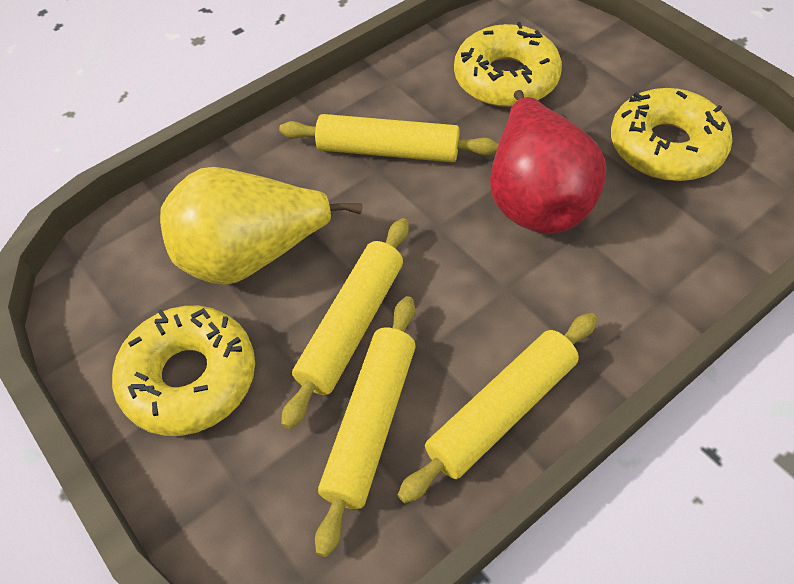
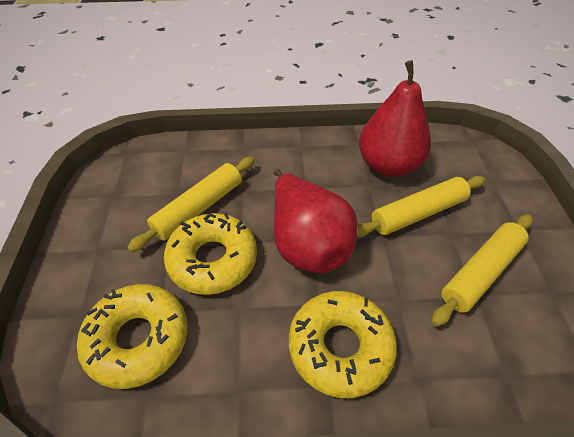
red pear: [490,90,606,233] = 1 -> [274,169,358,273] [359,60,431,177] = 2
yellow pear: [160,167,363,285] = 1 -> none = 0
yellow rolling pin: [279,114,499,162] [281,218,409,429] [315,296,416,557] [398,313,597,503] = 4 -> [127,157,255,252] [357,176,485,238] [431,214,533,326] = 3

